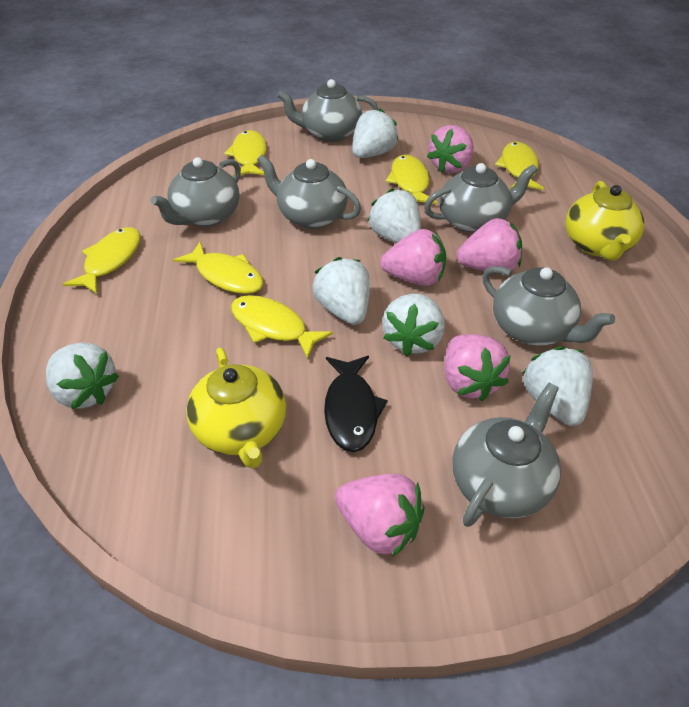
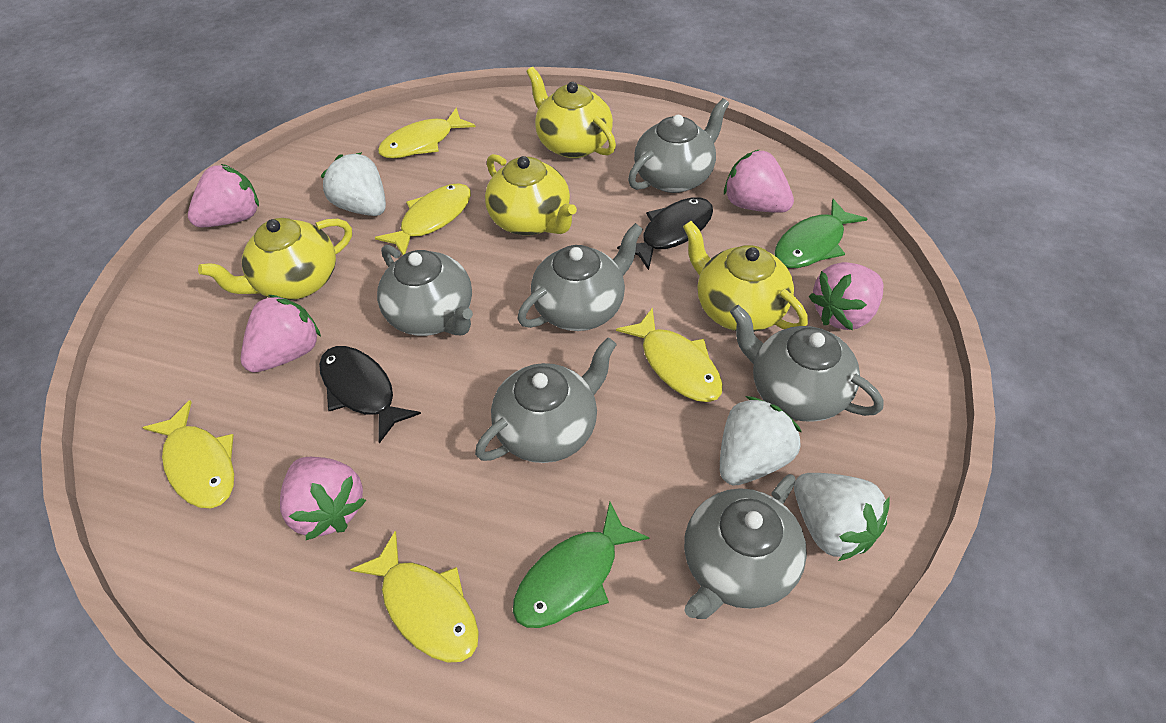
black fish: [324,356,388,452] = 1 -> [319,346,421,444] [617,197,713,270] = 2
green fish: none = 0 -> [513,502,650,628] [774,199,867,268] = 2
white strawberry: [46,342,119,409] [313,257,370,325] [352,109,399,158] [368,188,421,243] [382,294,445,356] [522,346,593,426] = 6 -> [321,152,386,216] [720,396,802,485] [794,473,889,561] = 3
yellow fish: [63,227,140,294] [173,242,263,294] [224,130,267,177] [231,295,333,359] [386,155,437,204] [495,141,544,190] = 6 -> [142,400,234,508] [350,531,479,662] [375,183,471,255] [378,108,476,159] [616,308,723,402] = 5
yellow teapot: [186,348,286,468] [565,181,644,261] = 2 -> [198,218,352,300] [485,154,577,235] [526,67,616,158] [683,221,808,332] = 4

